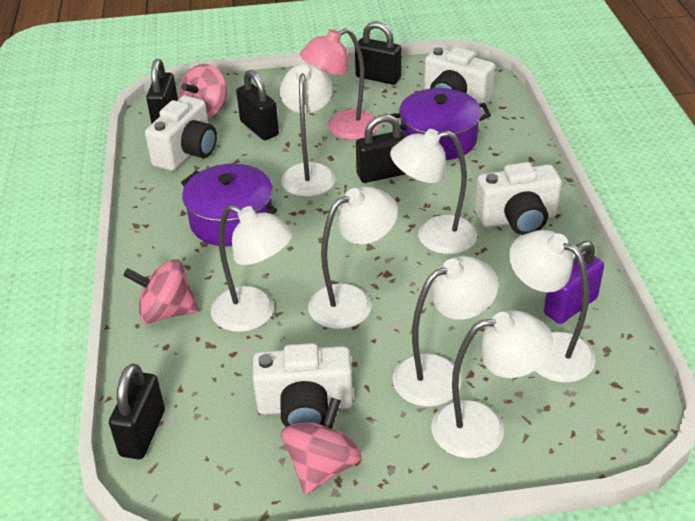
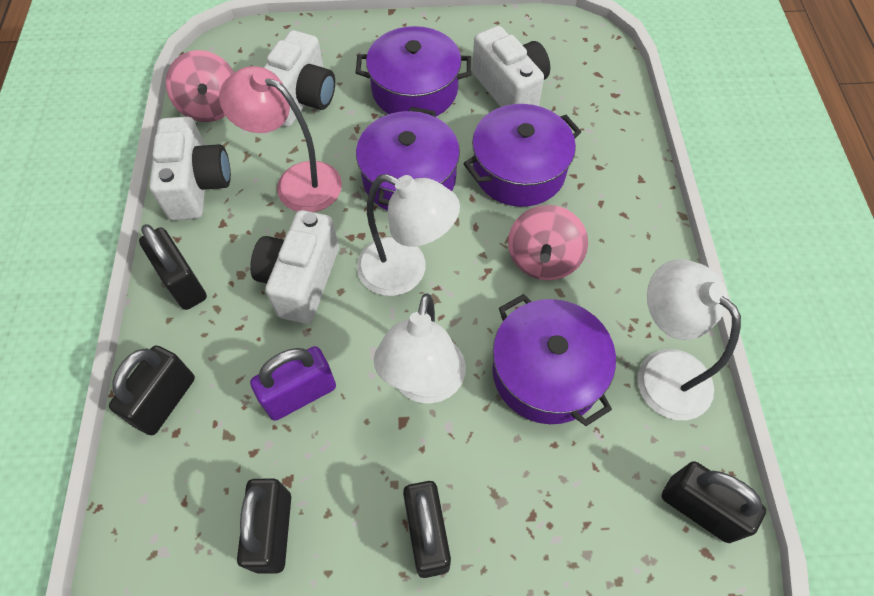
pink spinning top: [123,259,199,324] [179,64,227,118] [281,397,362,495] = 3 -> [166,50,234,122] [508,205,588,280] = 2
purple pot: [181,164,277,246] [390,88,491,160] = 2 -> [355,26,472,116] [356,107,460,211] [463,104,581,207] [492,294,616,426] = 4
white lamp: [211,205,293,332] [280,64,336,197] [308,186,398,329] [390,129,477,254] [392,256,499,407] [431,310,553,458] [509,230,595,383] = 7 -> [357,174,460,296] [374,293,466,404] [637,259,741,420] = 3

